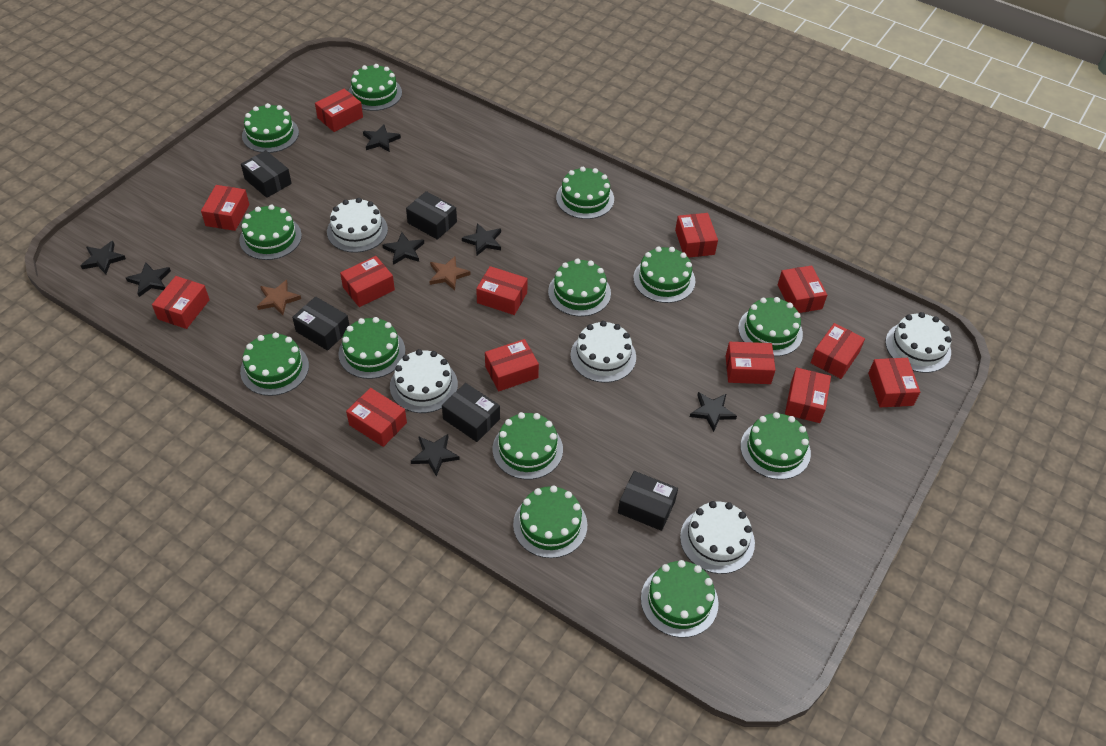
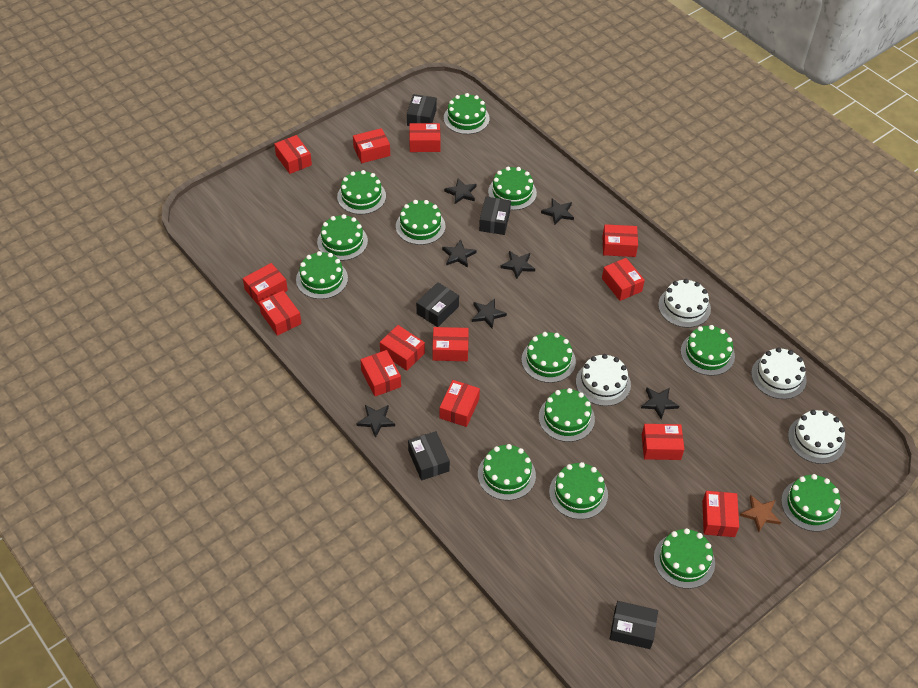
brown star: [257,280,301,315] [429,256,471,290] = 2 -> [740,495,781,532] = 1
white cake: [327,198,388,253] [390,349,458,413] [570,321,636,383] [680,501,755,574] [886,312,952,373] = 5 -> [576,354,631,406] [658,279,711,328] [751,347,807,399] [788,410,846,464] = 4

